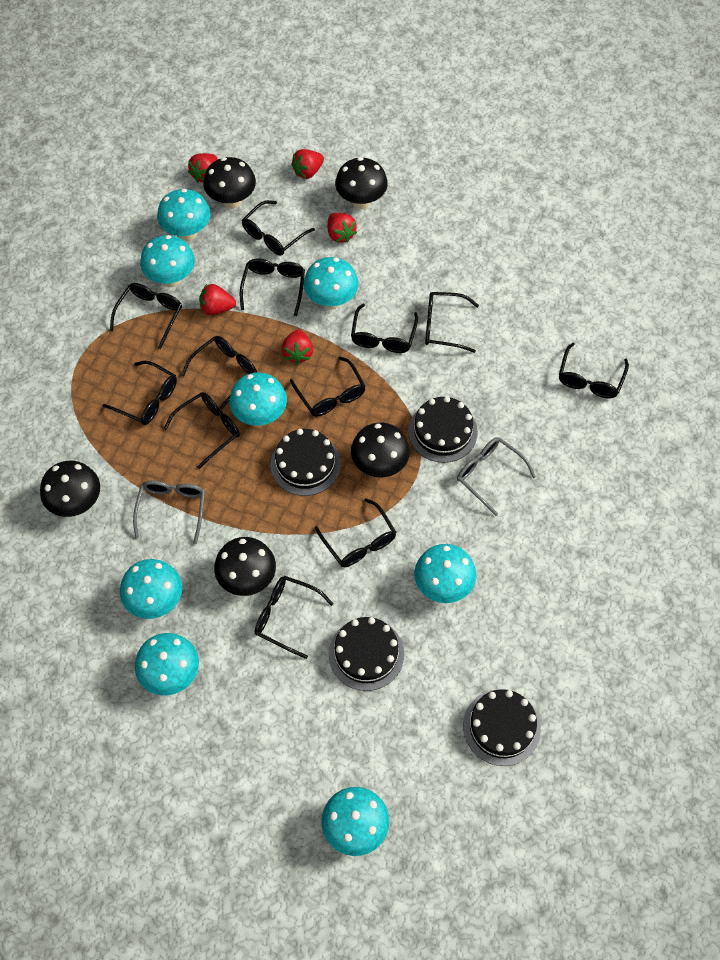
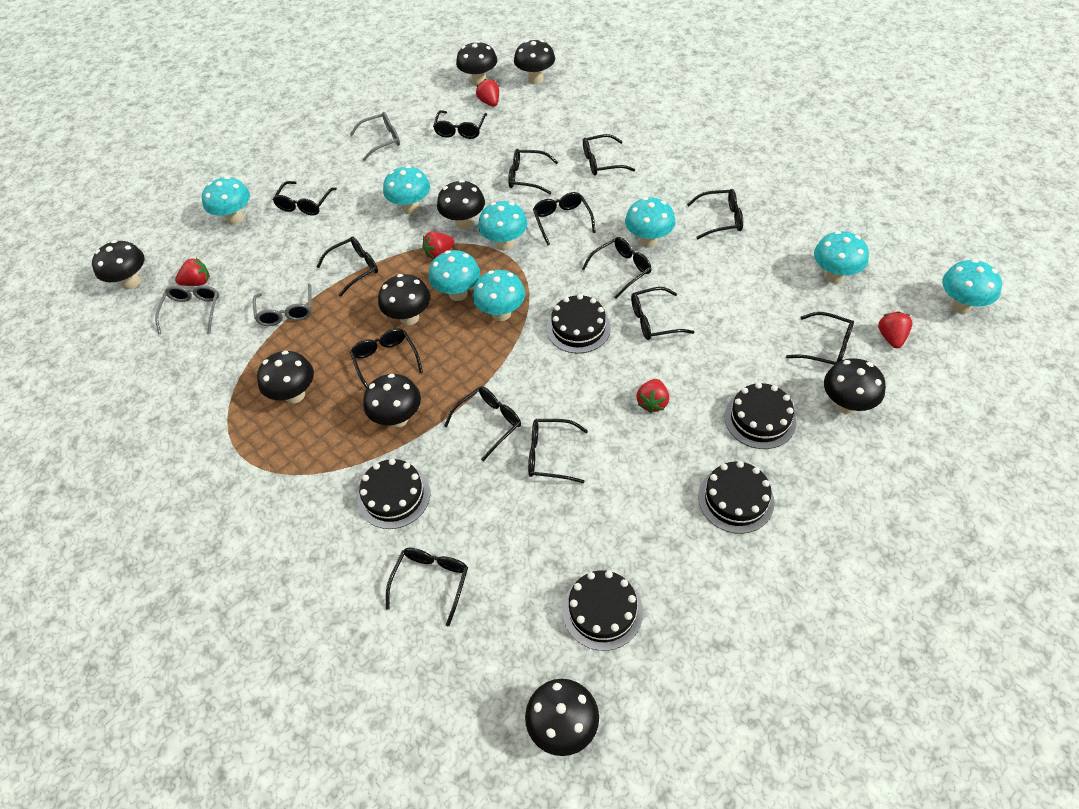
black cake: [270,429,341,496] [329,617,404,691] [408,396,478,463] [463,689,541,766] = 4 -> [358,459,430,529] [547,294,611,353] [562,570,643,651] [698,461,775,534] [724,382,797,449] = 5
black glasses: [103,361,177,425] [110,283,182,349] [164,392,240,469] [181,336,257,410] [240,258,305,316] [242,200,315,255] [255,576,334,659] [290,357,366,416] [315,498,396,567] [351,304,418,353] [425,292,479,353] [559,343,629,398] = 12 -> [273,181,337,215] [316,237,378,297] [350,328,423,388] [386,548,468,626] [433,110,487,139] [444,386,521,461] [508,149,558,194] [528,419,588,483] [533,192,596,245] [582,237,651,298] [583,134,635,175] [631,287,694,340] [687,189,743,239] [786,312,854,365] = 14
black mushroom: [40,461,100,517] [203,157,256,209] [214,537,276,596] [335,157,388,209] [351,423,410,477] = 5 -> [92,240,144,289] [257,351,314,404] [363,374,421,428] [378,274,431,325] [437,180,485,230] [456,41,497,86] [514,40,555,84] [525,679,599,756] [824,358,886,414] = 9
grey glasses: [133,480,205,544] [457,437,536,516] = 2 -> [155,285,219,334] [253,283,312,326] [350,112,400,161] = 3

